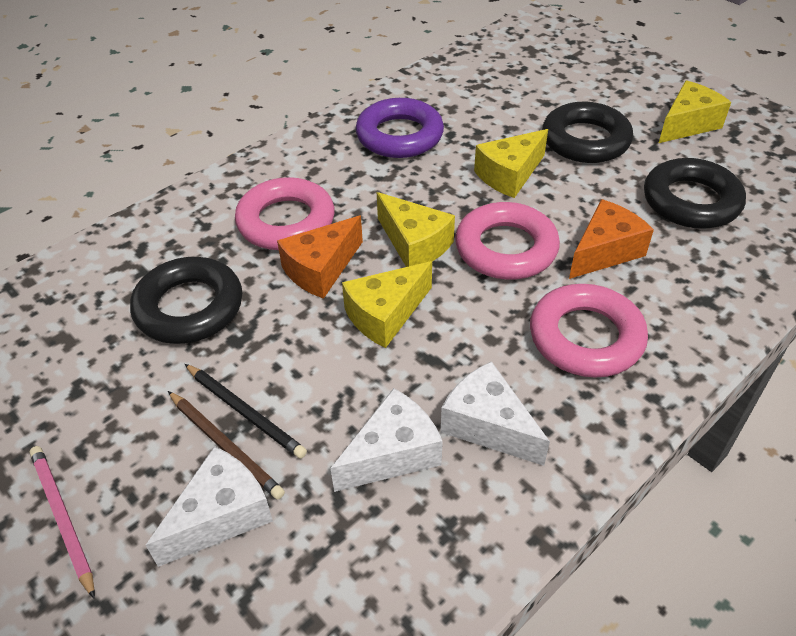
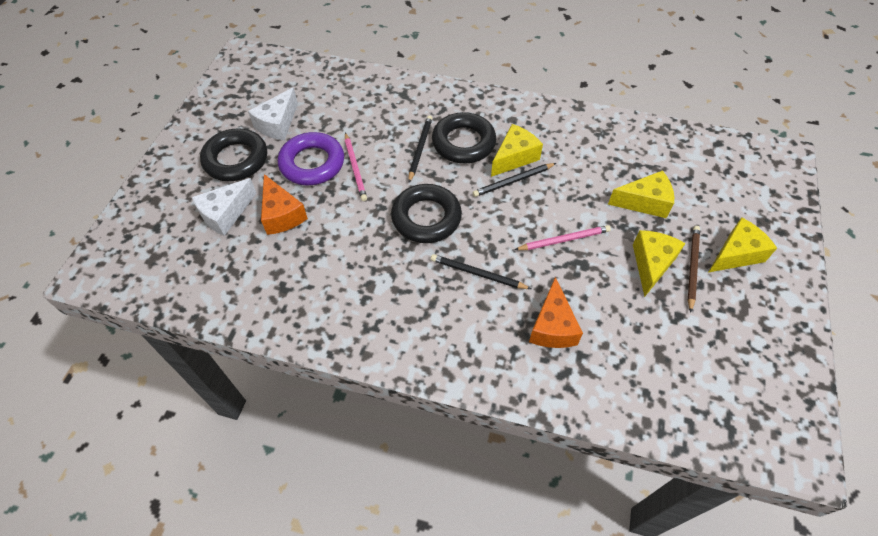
black pencil: [185,364,307,459] = 1 -> [408,115,432,182] [431,254,531,289] [473,163,556,197] = 3
pink pencil: [30,446,95,599] = 1 -> [345,132,367,201] [514,225,611,250] = 2
pink ring: [235,177,334,250] [455,202,560,280] [530,284,648,378] = 3 -> none = 0
white cheese: [146,446,273,567] [330,388,443,492] [440,361,550,466] = 3 -> [192,178,257,236] [248,87,298,140] = 2

